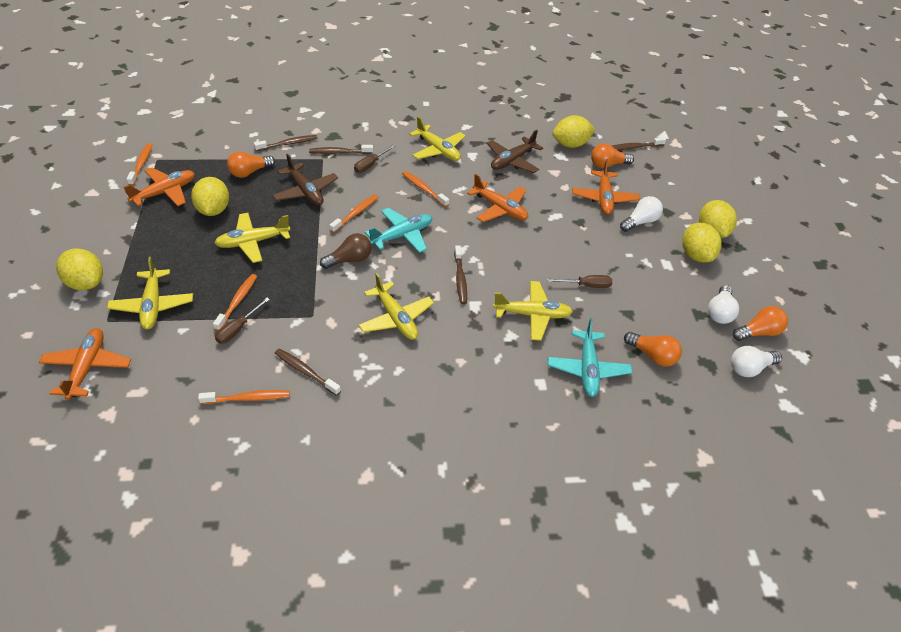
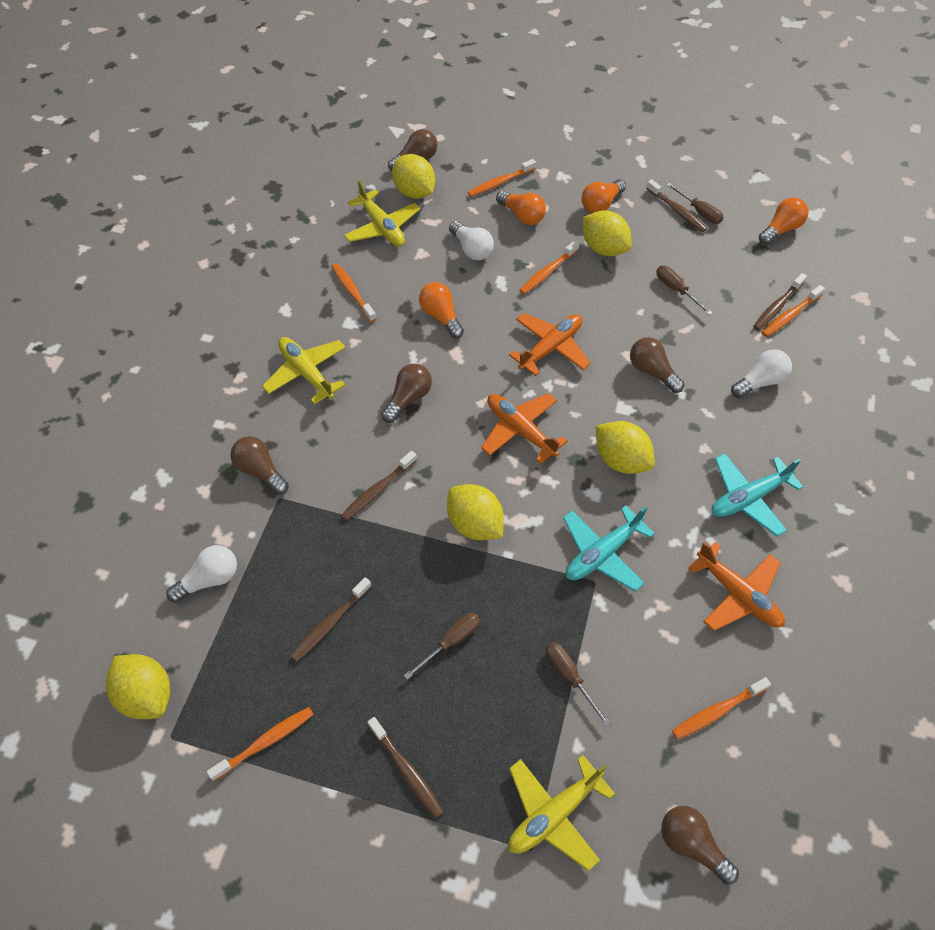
brown light bulb: [320,233,372,269] = 1 -> [230,436,289,494] [381,364,432,423] [388,129,437,171] [630,337,684,393] [661,806,739,885] = 5
brown plane: [272,154,338,205] [487,130,543,173] = 2 -> none = 0
brown screwdriver: [215,298,270,344] [354,145,395,173] [547,275,612,288] = 3 -> [404,613,480,680] [546,642,610,726] [656,266,712,315] [667,183,723,224] = 4
orange plane: [38,328,131,400] [124,167,195,206] [467,174,528,222] [572,159,640,215] = 4 -> [481,393,568,464] [509,313,591,376] [688,541,785,631] = 3
orange toothbrush: [127,143,152,186] [198,390,290,404] [213,274,257,331] [329,194,378,233] [402,171,449,207] = 5 -> [207,707,314,781] [331,263,377,322] [468,159,536,197] [519,240,579,294] [672,677,771,739] [762,285,825,337] = 6
yellow plane: [107,257,193,330] [215,213,290,263] [358,273,434,340] [409,116,465,161] [493,281,573,341] = 5 -> [262,337,346,405] [344,180,420,247] [508,755,615,871] = 3

